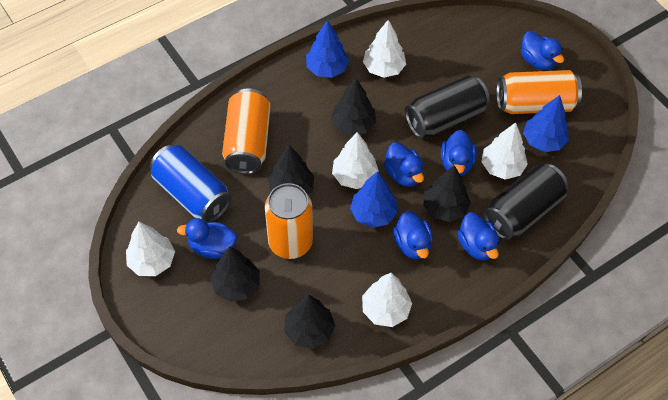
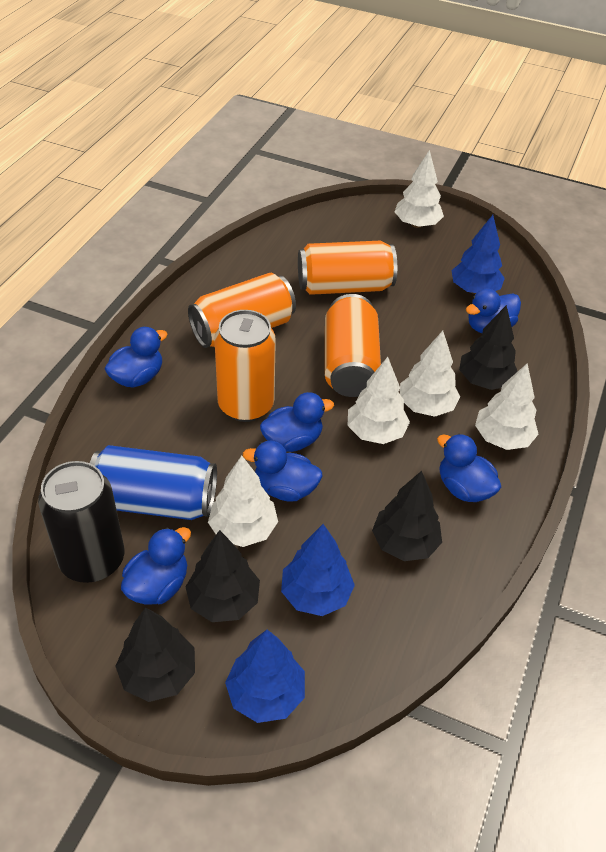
black can: [405,75,490,138] [484,164,568,240] = 2 -> [38,461,124,583] = 1
black tree: [210,247,260,302] [267,145,314,194] [284,295,335,349] [331,78,376,136] [423,165,471,222] = 5 -> [115,607,195,702] [185,530,260,622] [372,471,442,561] [459,305,518,390] = 4
orange can: [222,88,270,174] [265,183,313,259] [496,70,582,114] = 3 -> [188,273,296,348] [214,310,276,422] [298,241,397,295] [325,294,381,397] = 4

